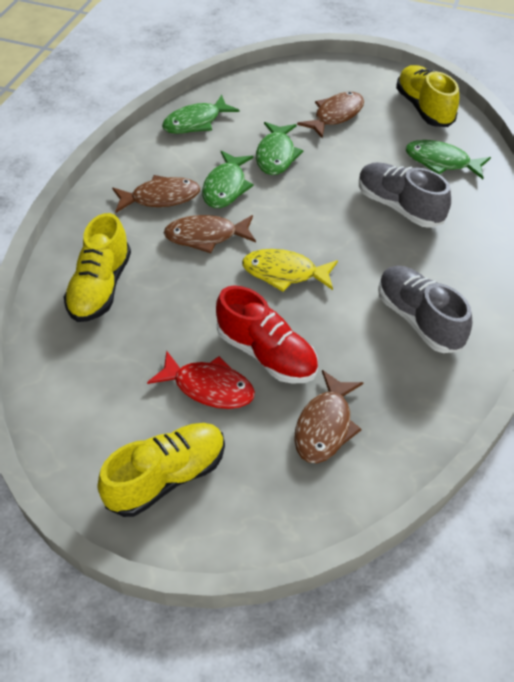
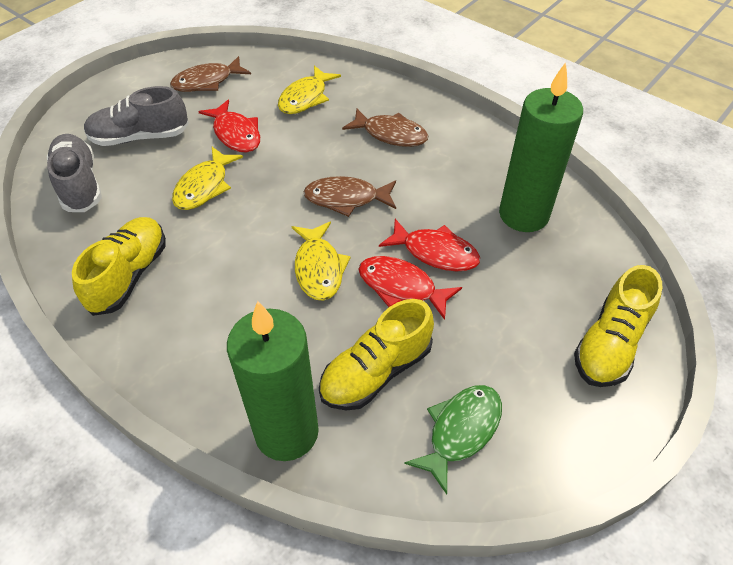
brown fish: [112,175,200,213] [164,215,256,253] [294,370,364,463] [297,92,364,138] = 4 -> [170,56,251,92] [304,176,396,217] [342,108,428,147] = 3
green candle: none = 0 -> [227,301,319,461] [499,62,583,232] = 2
green fish: [162,95,239,134] [202,151,254,208] [256,122,304,175] [406,140,491,179] = 4 -> [404,385,502,494] = 1
red fish: [147,350,255,409] = 1 -> [198,100,260,153] [358,256,462,320] [379,219,480,272] = 3
red shoe: [216,286,318,384] = 1 -> none = 0
yellow fish: [242,249,338,292] = 1 -> [172,147,243,210] [278,65,341,114] [291,222,351,301] = 3

